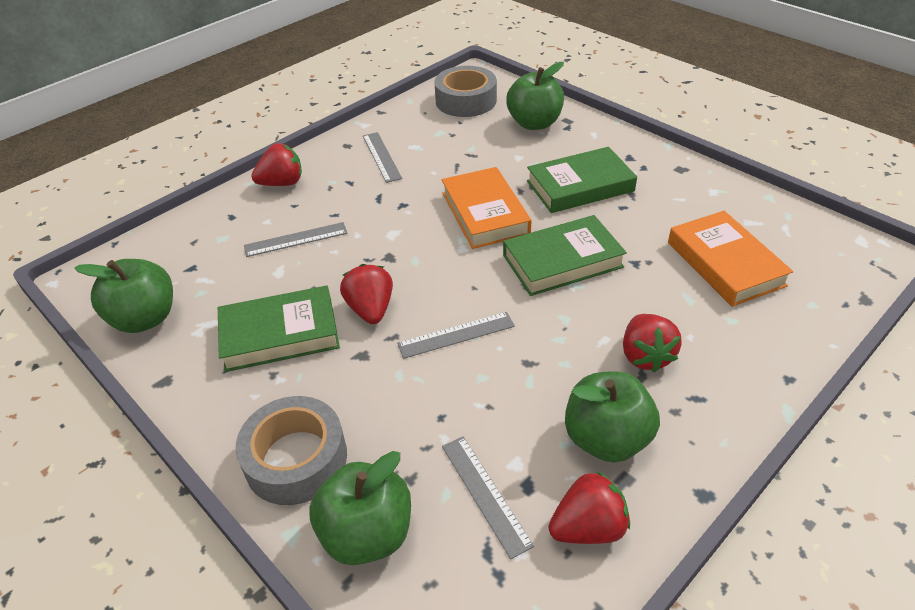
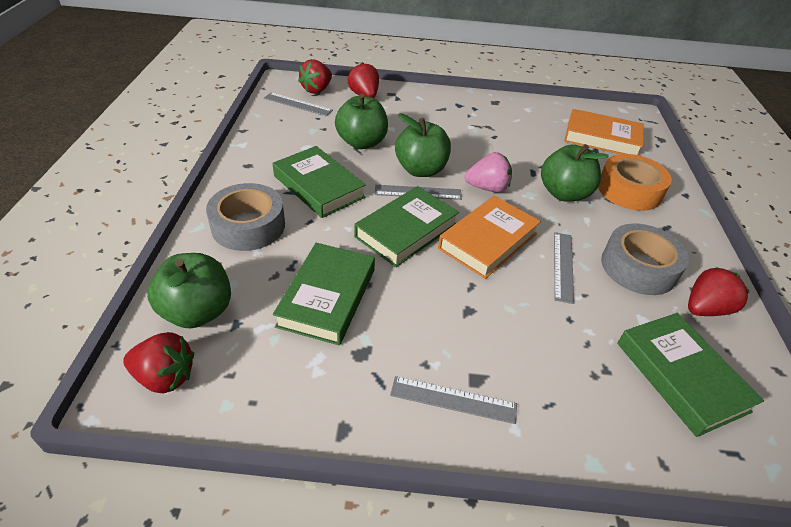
green book: [218,286,340,372] [503,215,627,296] [527,147,637,213] = 3 -> [273,146,366,218] [273,243,375,345] [354,186,459,267] [617,313,764,437] = 4
orange tape: none = 0 -> [598,154,672,211] = 1
pink strawberry: none = 0 -> [465,152,512,193] = 1

